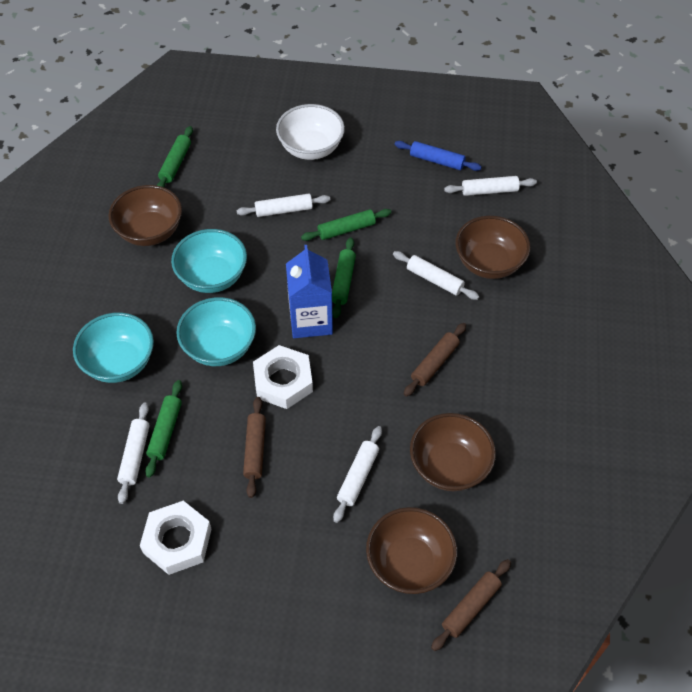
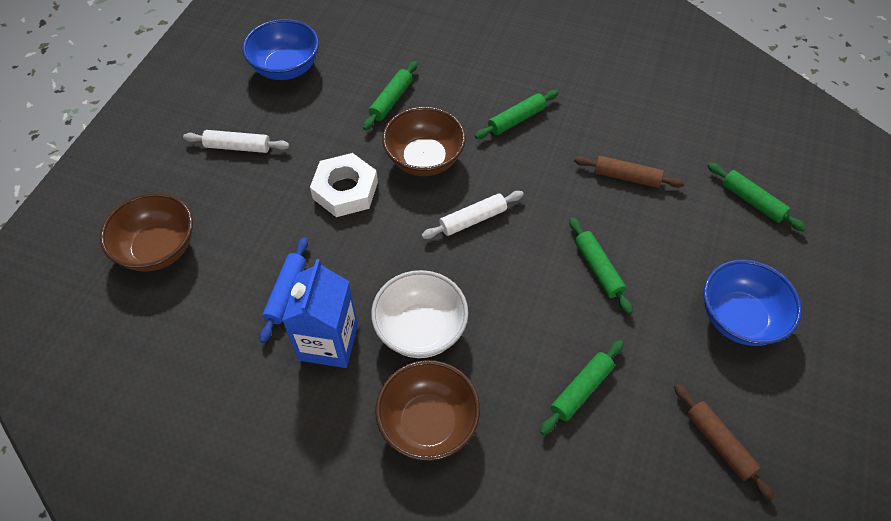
blue bowl: none = 0 -> [242,19,319,80] [703,259,802,346] = 2
brown bowl: [108,185,182,246] [366,507,457,594] [410,413,496,491] [456,216,530,279] = 4 -> [100,193,193,271] [375,360,480,461] [382,107,466,176] = 3
brown rolling pin: [243,397,266,498] [404,323,466,397] [431,559,511,651] = 3 -> [574,156,685,188] [674,384,775,501] = 2
green rolling pin: [145,380,182,478] [156,126,193,187] [301,209,392,241] [332,237,356,318] = 4 -> [363,61,417,130] [475,90,559,139] [540,340,624,435] [569,217,633,314] [708,162,806,231] = 5
turquoise bowl: [73,313,154,383] [171,229,247,293] [176,297,256,366] = 3 -> none = 0
white nut: [140,501,211,575] [253,345,313,409] = 2 -> [310,153,378,217] = 1
white rolling pin: [117,402,150,504] [236,194,330,217] [333,426,382,523] [393,251,479,300] [444,176,537,196] = 5 -> [183,130,290,153] [421,191,524,239] = 2

